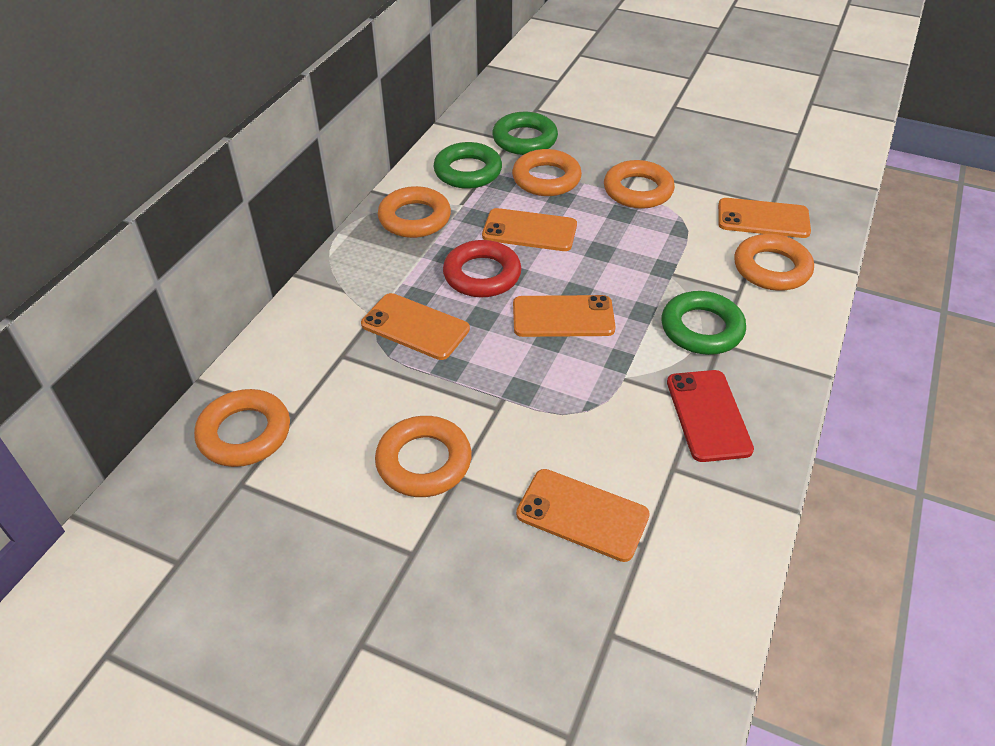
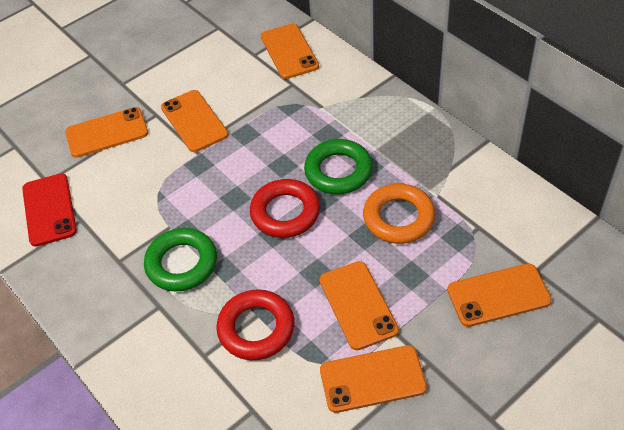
green ring: [433,142,502,189] [492,112,558,155] [662,291,746,355] = 3 -> [144,228,217,292] [304,139,373,194] = 2
orange phone: [361,293,470,360] [482,208,577,251] [513,295,616,337] [516,469,650,562] [718,198,811,238] = 5 -> [65,107,148,158] [161,90,228,152] [261,24,319,79] [320,261,399,350] [320,345,427,413] [447,263,552,327] = 6
orange ring: [194,389,290,467] [375,416,472,497] [378,186,451,238] [512,149,582,196] [604,160,675,209] [734,234,814,291] = 6 -> [363,184,435,244] = 1
red ring: [443,240,522,297] = 1 -> [216,289,295,360] [250,179,320,238] = 2

